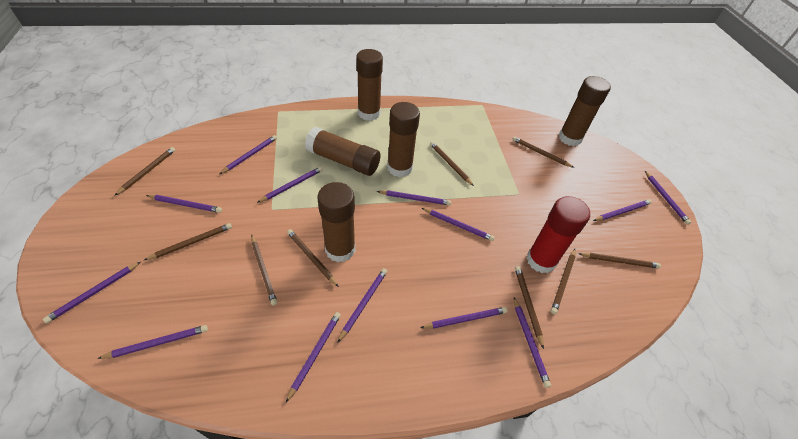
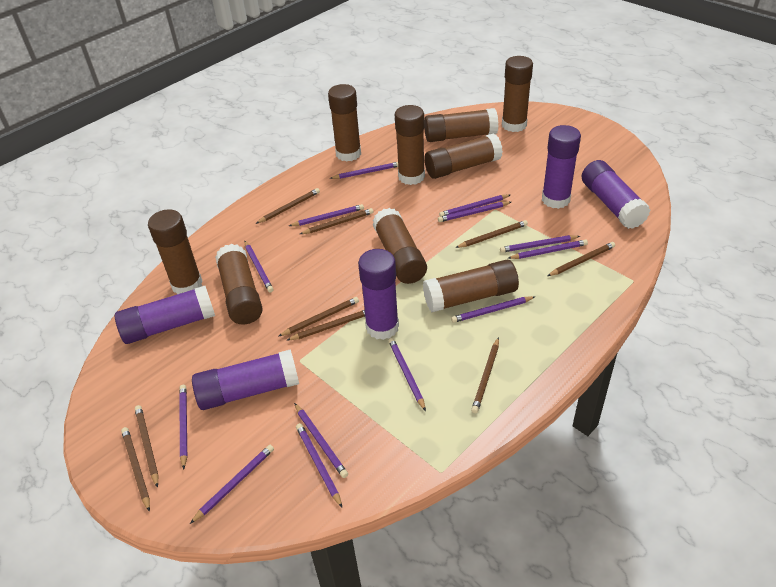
brown glue stick: [305,127,380,176] [317,182,355,262] [356,49,383,121] [387,102,420,177] [558,76,611,146] = 5 -> [148,209,203,294] [215,244,263,325] [328,84,361,162] [373,208,427,284] [395,105,425,185] [423,260,519,312] [424,108,499,142] [424,133,503,179] [502,56,533,132] = 9
purple glue stick: none = 0 -> [115,286,215,344] [192,349,299,410] [358,249,399,340] [542,125,581,209] [581,160,650,229] = 5
red glue stick: [526,196,590,273] = 1 -> none = 0

